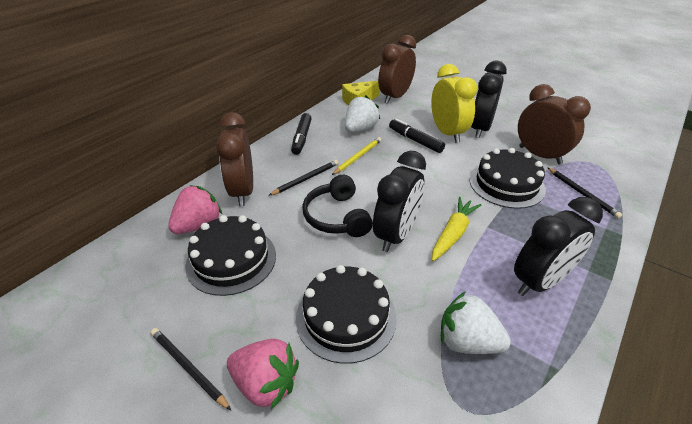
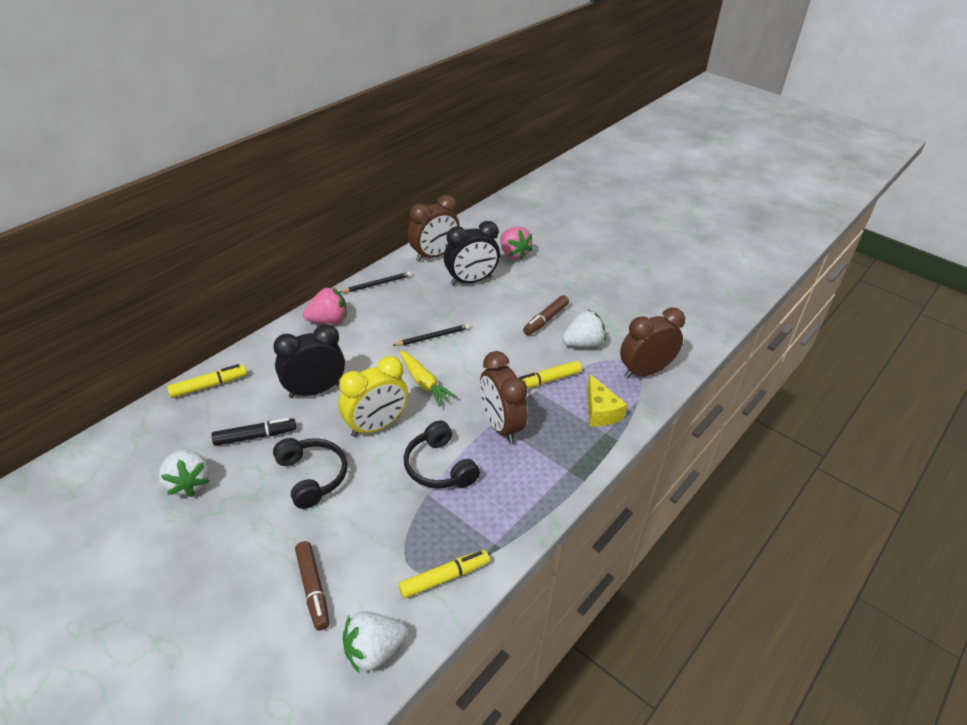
black cake: [185,215,276,296] [296,265,397,364] [469,148,546,209] = 3 -> none = 0
black clock: [373,151,426,252] [471,61,507,138] [514,197,603,296] = 3 -> [273,324,345,398] [444,221,500,285] = 2
black headphones: [302,175,373,237] = 1 -> [273,438,347,509] [404,421,480,489] = 2
black marker: [291,113,312,155] [389,118,445,153] = 2 -> [211,418,296,446] = 1
black pencil: [150,328,231,410] [268,160,338,196] [547,167,622,219] = 3 -> [340,272,411,293] [392,324,470,346] = 2
brown marker: none = 0 -> [295,541,330,631] [523,295,569,335] = 2
white strawberry: [345,95,380,132] [441,291,511,354] = 2 -> [159,449,210,497] [343,611,408,673] [562,310,606,347] = 3
yellow marker: none = 0 -> [167,364,247,398] [398,550,490,598] [519,361,582,388] = 3
yellow pencil: [332,137,381,175] = 1 -> none = 0

